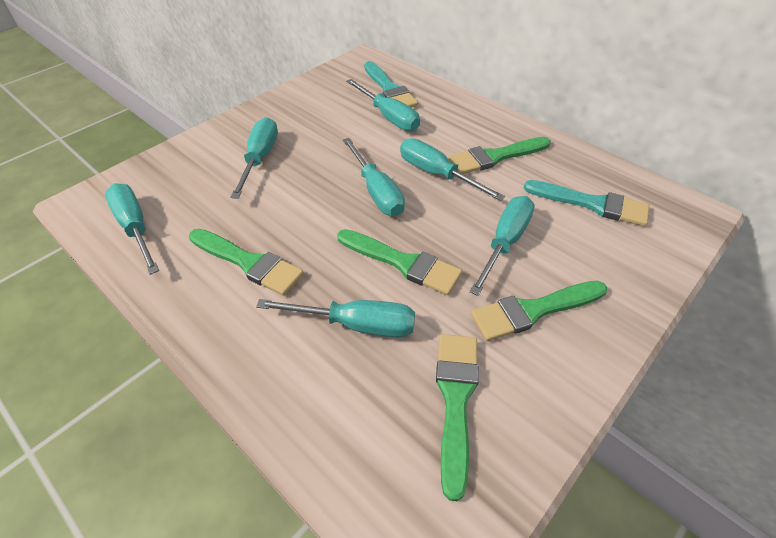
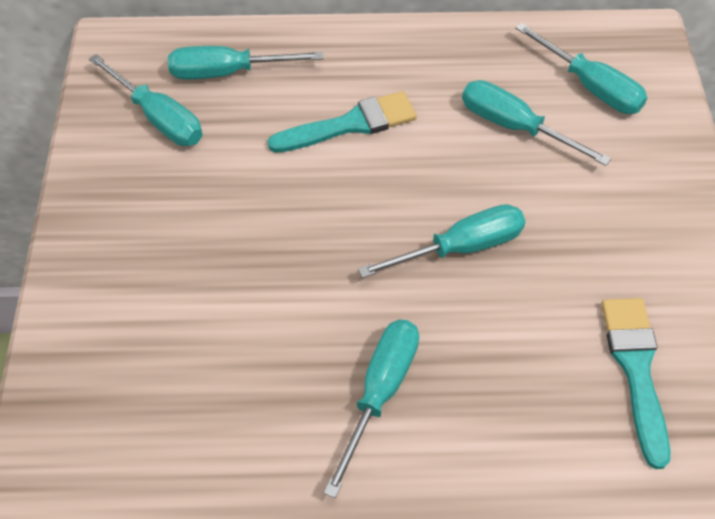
green brush: [189,229,304,296] [337,229,462,295] [436,334,479,501] [448,137,551,174] [471,281,607,341] = 5 -> none = 0
turquoise screwdriver: [105,183,159,275] [231,117,278,199] [256,299,415,338] [343,138,405,216] [346,79,420,131] [400,138,505,201] [470,196,535,296] = 7 -> [89,54,203,146] [168,46,323,79] [324,320,419,498] [358,204,526,278] [462,80,611,166] [515,23,647,114] = 6

